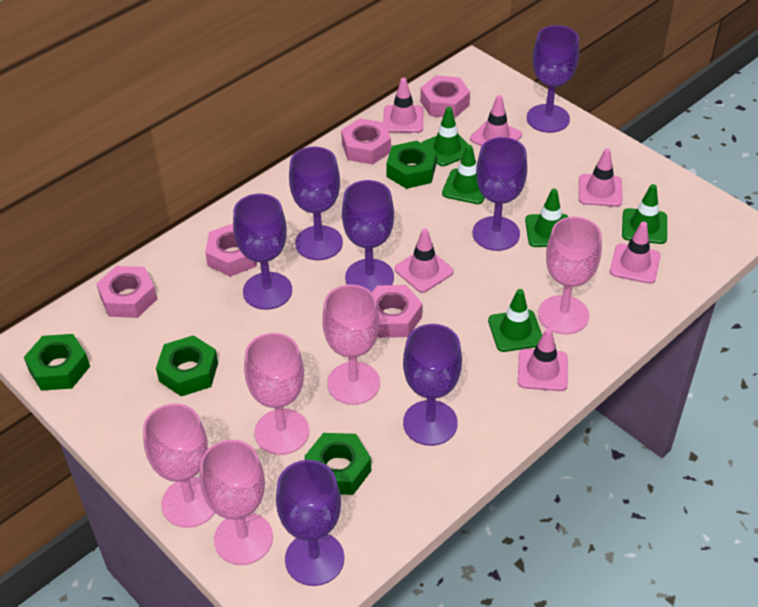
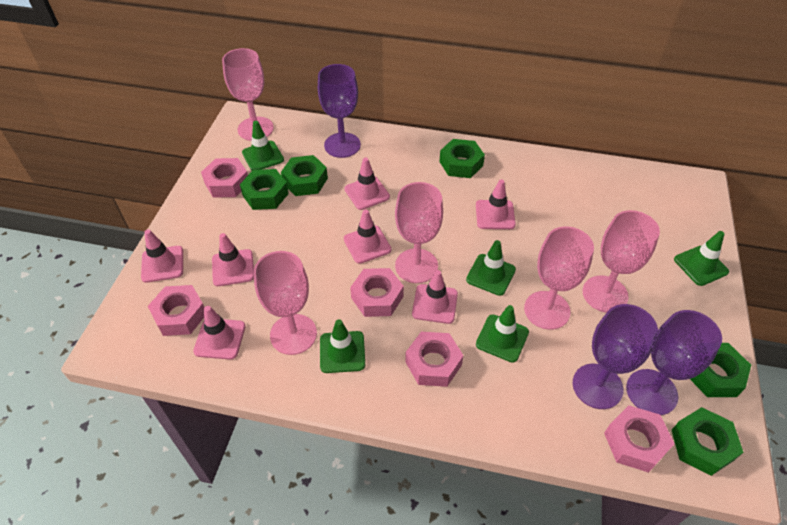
green nut: [24,334,90,391] [156,335,218,396] [305,433,371,495] [386,140,437,189] = 4 -> [240,169,289,210] [281,155,328,196] [439,139,485,178] [672,407,744,476] [690,343,751,397] = 5
pink traffic cone: [383,78,424,133] [395,228,453,293] [470,95,522,146] [518,328,568,391] [579,149,623,207] [610,222,661,284] = 6 -> [141,229,183,283] [193,306,245,360] [212,233,254,286] [344,209,391,264] [345,158,390,210] [412,270,458,324] [476,179,516,229] = 7
purple goblet: [233,193,292,310] [276,460,344,586] [289,147,343,260] [342,180,394,292] [403,324,462,446] [473,137,527,251] [527,25,579,133] = 7 -> [318,64,361,158] [573,304,658,409] [626,310,722,415] = 3

